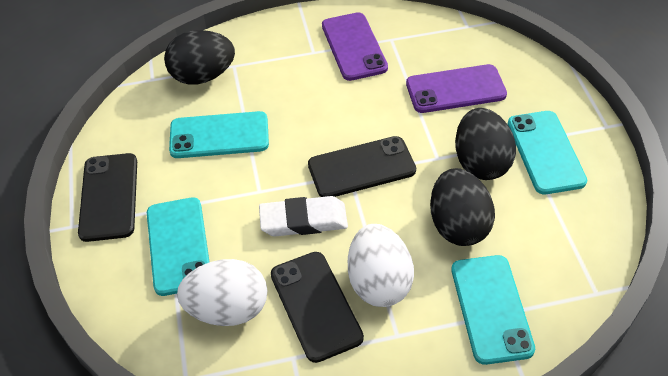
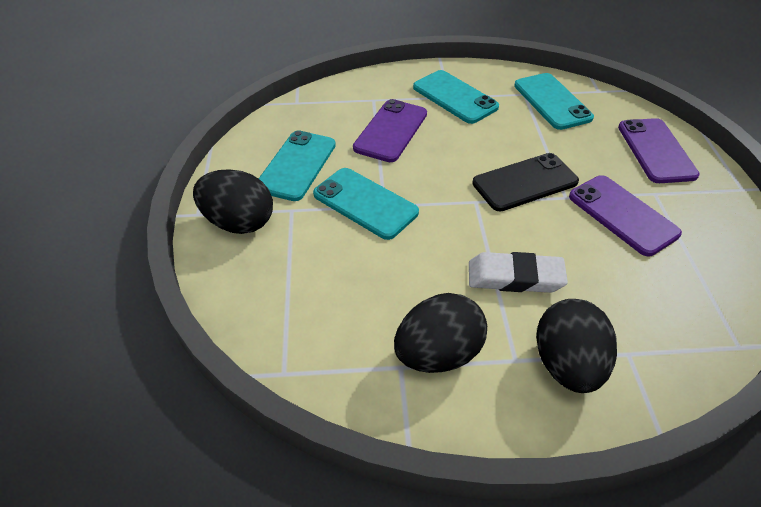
black phone: [78,153,137,242] [271,252,364,363] [308,136,416,197] = 3 -> [472,153,579,211] = 1
purple phone: [322,12,388,81] [406,64,507,113] = 2 -> [353,99,427,162] [569,175,682,256] [618,118,700,183] = 3
white egg: [177,259,267,326] [348,224,414,307] = 2 -> none = 0

